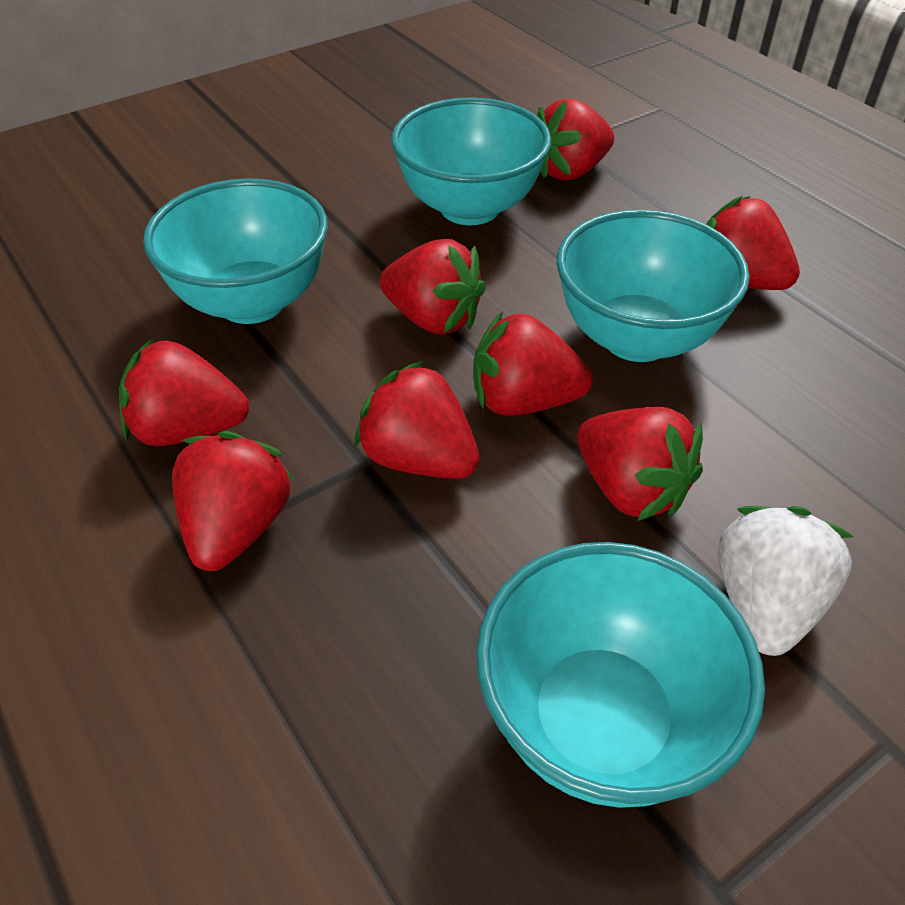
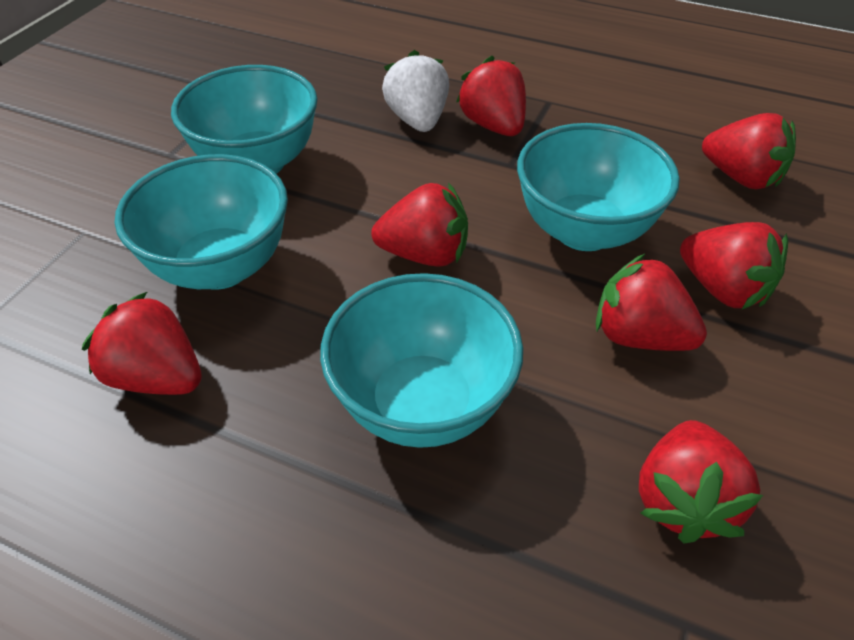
red strawberry: [119,338,249,446] [172,431,294,571] [354,361,480,479] [379,239,486,335] [473,311,593,416] [537,99,614,180] [577,407,703,521] [706,196,800,290] = 8 -> [82,292,202,395] [371,182,468,267] [456,56,526,136] [596,254,707,351] [639,420,763,543] [680,222,788,309] [702,113,796,189] = 7

